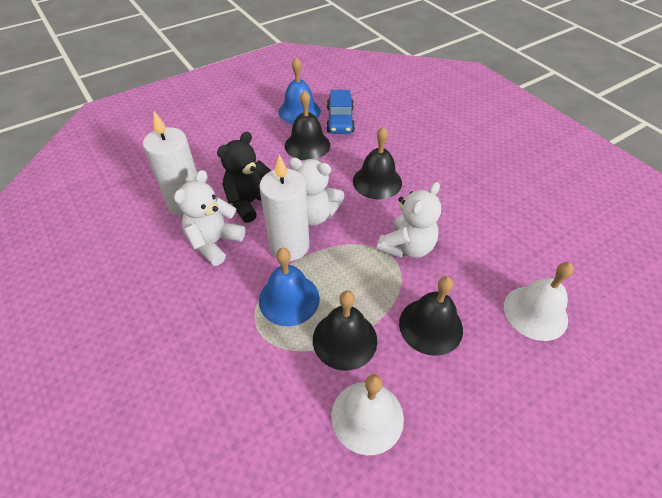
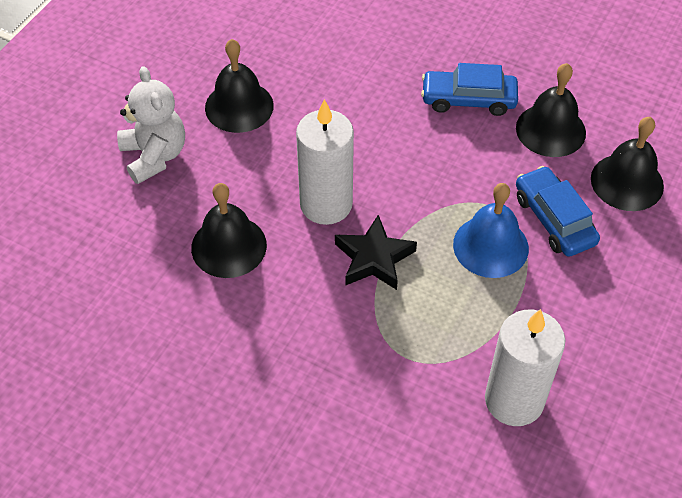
black star: none = 0 -> [335,215,417,290] = 1
black teddy bear: [217,132,271,223] = 1 -> none = 0
blue bell: [259,248,320,326] [278,57,321,124] = 2 -> [453,183,529,278] = 1
blue car: [326,90,355,134] = 1 -> [421,63,518,116] [516,166,600,257] = 2
white bell: [331,374,404,455] [504,262,574,341] = 2 -> none = 0
white teddy bear: [174,170,245,266] [288,158,344,226] [376,182,441,258] = 3 -> [117,66,185,184] = 1

